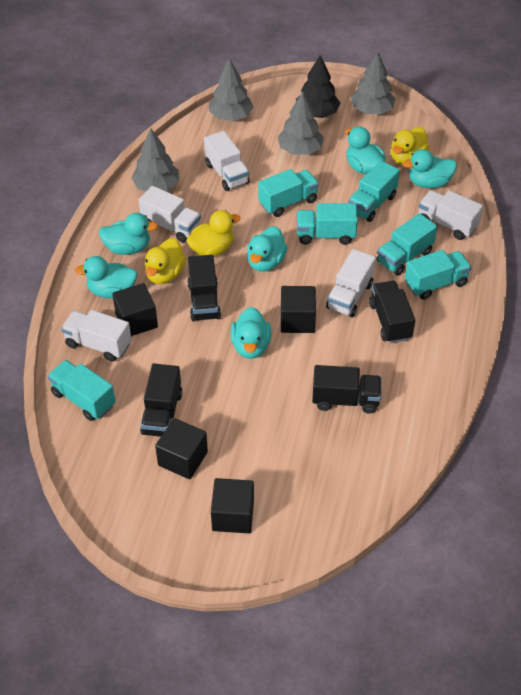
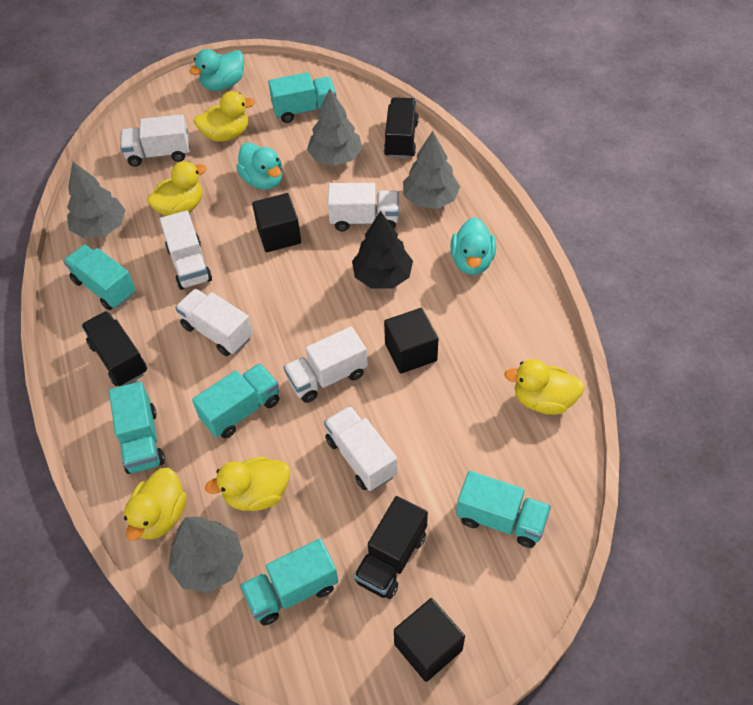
black cube: [112,283,158,336] [155,418,208,479] [211,478,254,533] [281,286,316,333] = 4 -> [252,193,301,252] [384,308,439,374] [394,598,465,682] = 3
black truck: [140,364,183,437] [187,255,221,321] [312,365,381,414] [369,281,415,343] = 4 -> [81,311,147,386] [354,496,428,599] [384,97,419,158] = 3
turquoise duck: [75,256,138,299] [99,213,158,255] [231,307,272,359] [247,226,288,272] [345,127,386,174] [403,149,457,189] = 6 -> [189,49,244,91] [236,143,283,190] [450,217,496,275] = 3
white truck: [61,310,131,362] [139,186,201,243] [204,131,250,191] [326,249,376,317] [418,190,483,240] = 5 -> [120,114,189,167] [160,210,212,290] [175,289,253,356] [284,327,368,403] [324,406,397,491] [328,183,399,231] = 6
yellow duck: [145,238,186,284] [186,210,241,257] [391,127,429,165] = 3 -> [124,467,187,541] [147,161,207,216] [194,91,255,142] [205,456,290,511] [504,359,585,415] = 5

